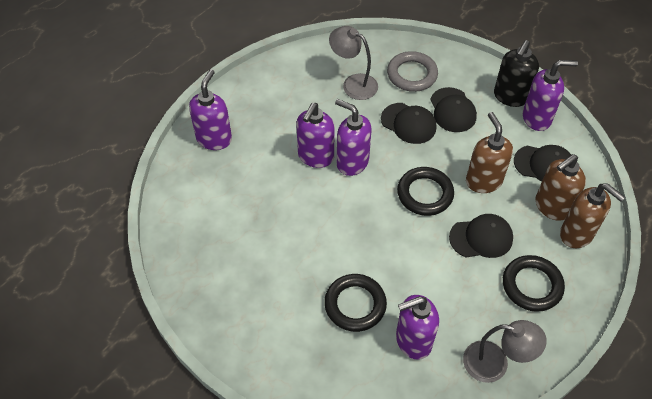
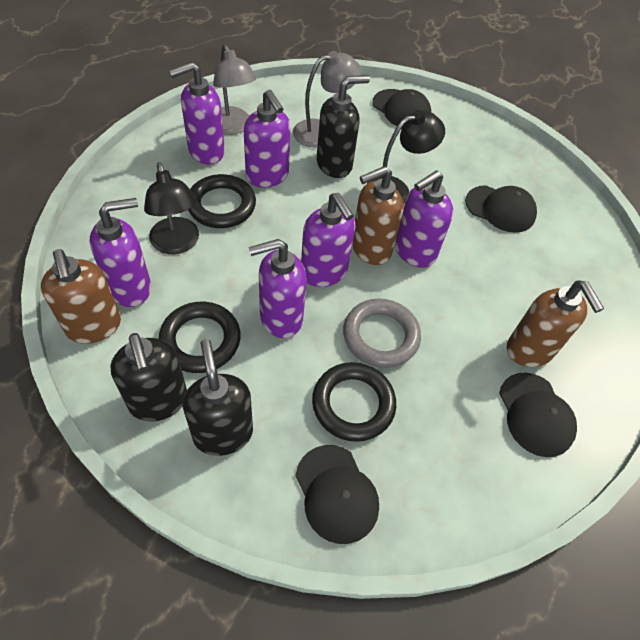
black lamp: none = 0 -> [144,162,199,254] [367,110,445,203] = 2
black soap dispenser: [494,40,539,107] = 1 -> [110,333,187,422] [183,339,253,456] [316,75,370,178] = 3
purple soap dispenser: [189,69,232,150] [296,103,335,168] [335,99,372,176] [396,295,439,360] [523,60,578,131] = 5 -> [90,198,151,307] [169,62,225,164] [243,90,290,188] [249,239,306,338] [301,193,356,287] [395,170,453,268] = 6

